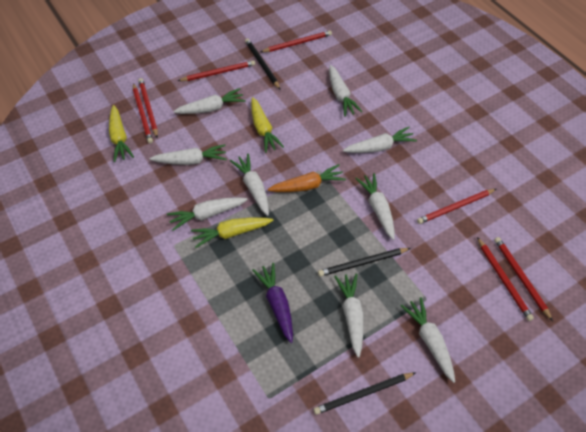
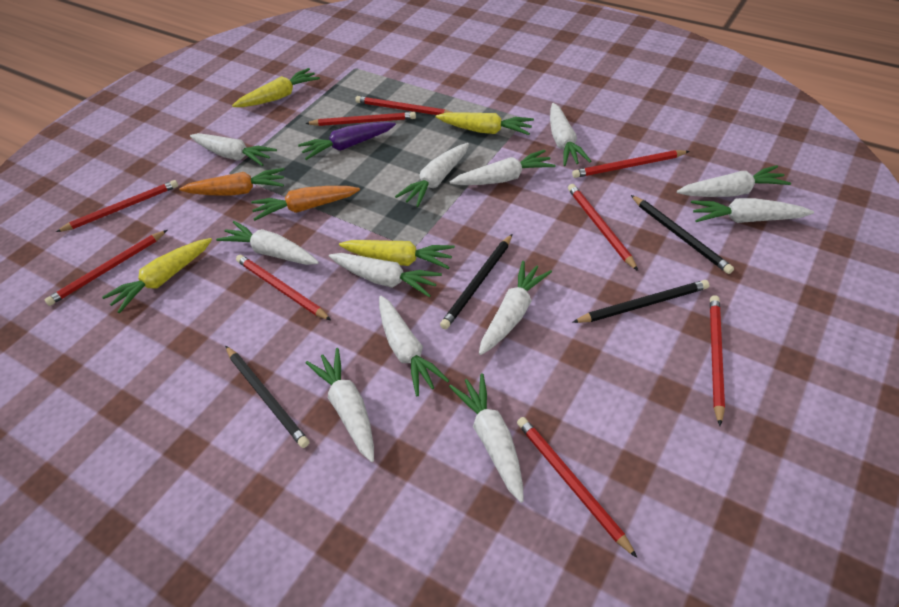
black pencil: [245,38,280,89] [314,372,416,415] [318,248,411,277] = 3 -> [225,346,309,448] [440,234,512,329] [572,280,709,323] [631,195,734,274] = 4
orange carrot: [268,164,346,192] = 1 -> [179,168,285,196] [251,186,360,221] = 2
red pencil: [133,83,153,143] [138,78,158,138] [178,60,255,81] [261,30,332,52] [417,189,496,224] [477,237,534,321] [494,237,553,321] = 7 -> [45,230,167,306] [56,180,178,232] [236,255,331,320] [305,112,416,126] [355,96,453,115] [517,417,637,558] [568,184,638,271] [572,150,689,178] [710,295,725,426] = 9
white carrot: [150,144,227,165] [167,197,248,231] [173,88,245,114] [230,154,269,216] [329,65,363,117] [334,273,364,358] [343,127,417,153] [355,173,395,240] [401,297,455,383] = 9 -> [190,133,277,166] [216,221,319,265] [306,348,374,462] [329,253,442,297] [379,296,449,396] [395,143,469,207] [449,373,524,503] [450,150,555,185] [479,261,552,355] [550,103,591,166] [677,165,791,197] [691,198,814,223] = 12
yellow carrot: [109,105,134,162] [191,217,273,248] [251,97,284,153] = 3 -> [102,238,212,313] [232,68,320,107] [339,240,455,269] [436,112,534,135] = 4

